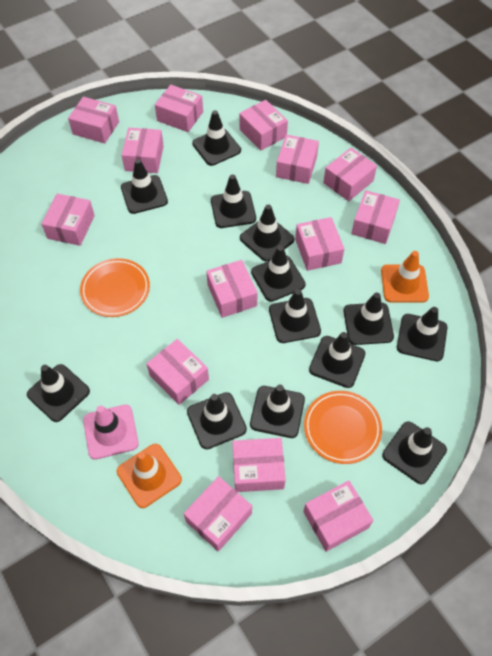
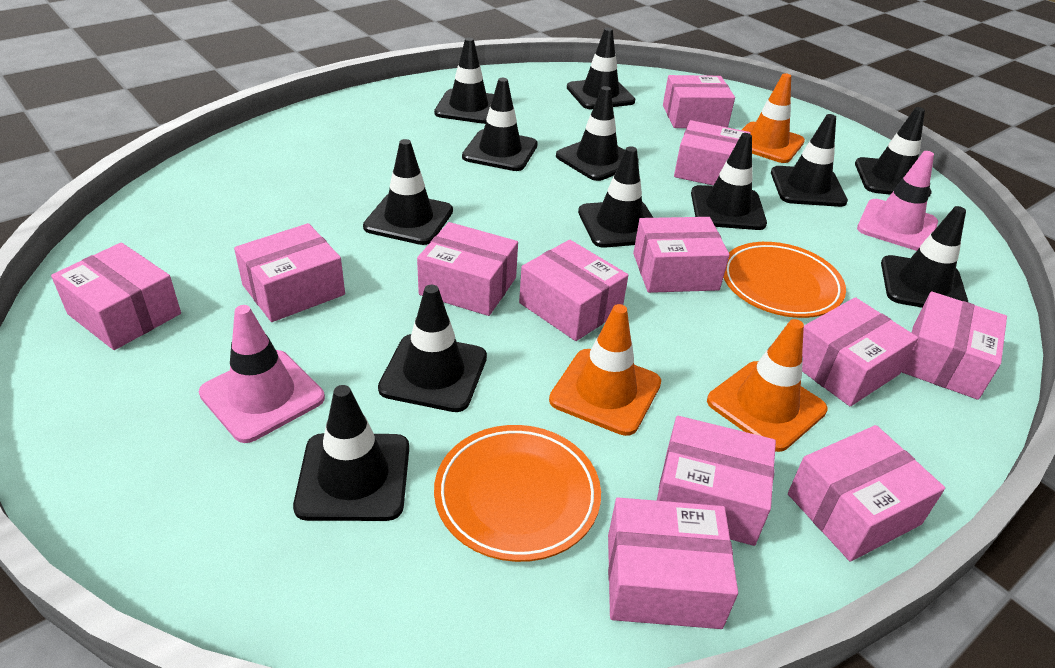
black traffic cone: [27,364,90,422] [121,159,168,214] [187,392,247,449] [192,110,241,166] [211,174,256,228] [240,204,294,262] [250,384,305,438] [251,245,306,302] [269,289,321,343] [309,332,365,388] [343,292,394,345] [382,421,447,484] [397,307,447,361] = 13 -> [293,385,409,521] [363,139,453,245] [378,285,487,412] [434,37,494,124] [462,78,538,171] [556,86,639,181] [567,28,635,109] [578,146,653,248] [691,133,767,230] [771,114,848,207] [855,107,932,197] [881,206,968,308] = 12
orange traffic cone: [117,444,182,508] [381,251,429,303] = 2 -> [549,304,661,436] [707,319,828,452] [742,73,805,163] = 3
pink box: [41,193,95,246] [68,97,119,143] [122,128,164,173] [146,339,209,405] [155,85,203,132] [184,476,252,552] [206,260,258,318] [232,438,286,492] [239,100,288,151] [276,135,319,184] [295,217,344,271] [303,481,374,552] [323,148,377,201] [351,190,400,244] = 14 -> [51,243,181,350] [234,223,345,322] [417,222,518,316] [519,240,628,341] [608,497,738,629] [633,217,729,293] [657,416,776,546] [663,75,735,128] [674,120,751,186] [788,425,945,562] [802,297,918,406] [902,291,1007,400] = 12
pink traffic cone: [83,404,139,460] = 1 -> [199,305,325,443] [857,151,938,251] = 2

